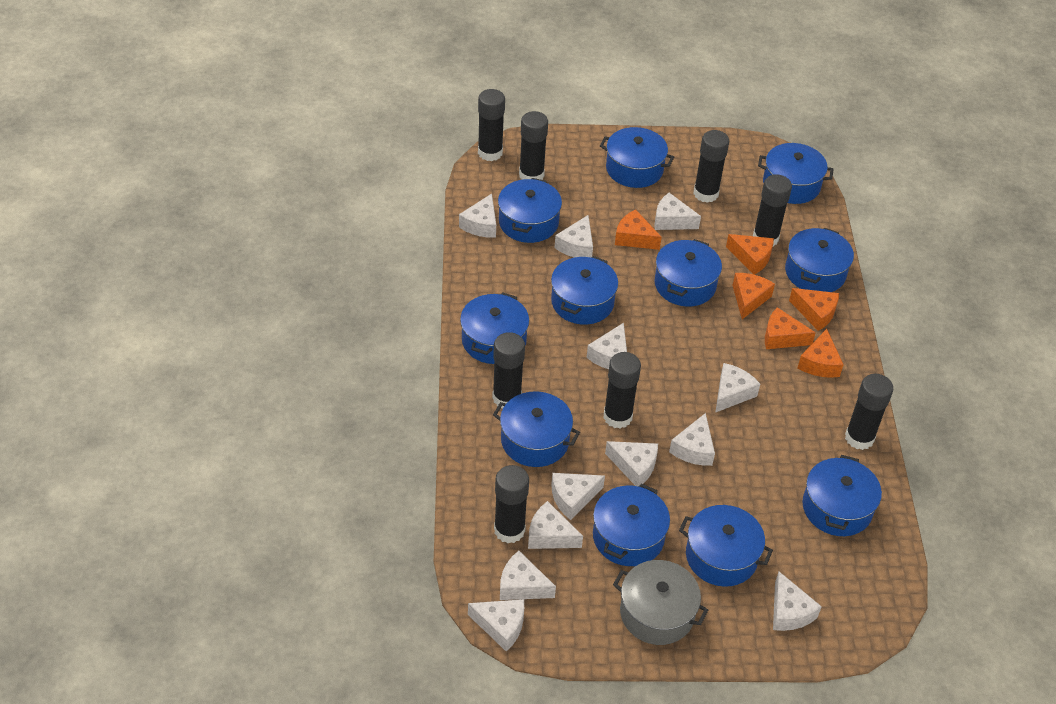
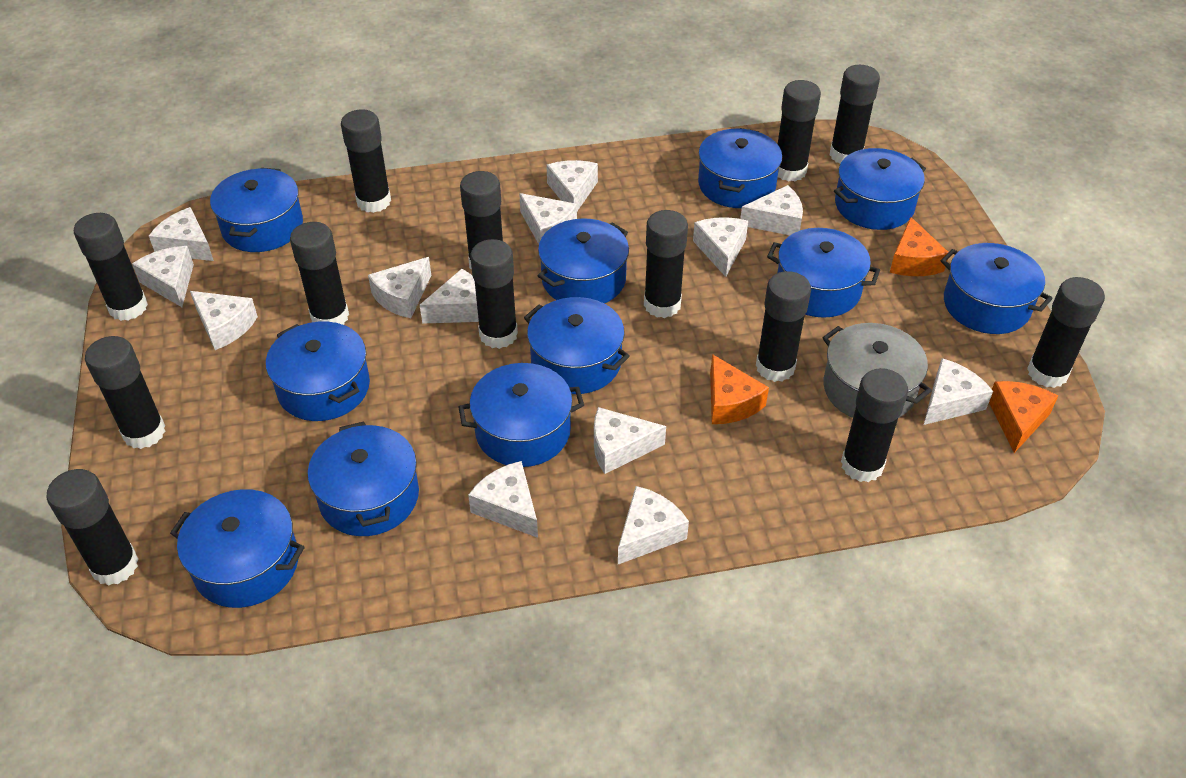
black glue stick: [478,89,505,161] [492,332,525,408] [494,465,529,543] [519,111,548,180] [603,352,641,429] [693,130,729,203] [753,174,792,247] [845,374,893,450] = 8 -> [46,469,139,586] [74,213,148,321] [85,336,166,449] [290,222,349,325] [341,109,391,213] [460,171,503,270] [470,239,518,349] [644,210,688,318] [756,271,811,382] [778,80,821,181] [830,65,880,164] [841,368,908,482] [1027,277,1105,388] = 13
orange cheese: [615,209,662,250] [726,234,774,275] [732,273,775,319] [765,307,816,349] [789,288,839,331] [798,329,844,378] = 6 -> [710,354,769,424] [890,217,948,276] [989,381,1058,453] = 3
white cheese: [459,194,496,238] [468,599,524,651] [500,551,556,600] [528,501,583,549] [551,473,605,520] [555,215,593,258] [587,323,627,369] [605,441,658,486] [654,193,701,230] [669,413,715,466] [715,363,760,413] [773,572,822,631] = 12 -> [132,246,194,307] [149,207,214,261] [190,291,258,350] [368,257,432,318] [420,269,479,324] [468,461,538,538] [519,193,577,244] [546,160,598,211] [594,407,666,474] [618,486,689,564] [693,217,748,277] [740,185,803,235] [924,358,993,425] = 13

